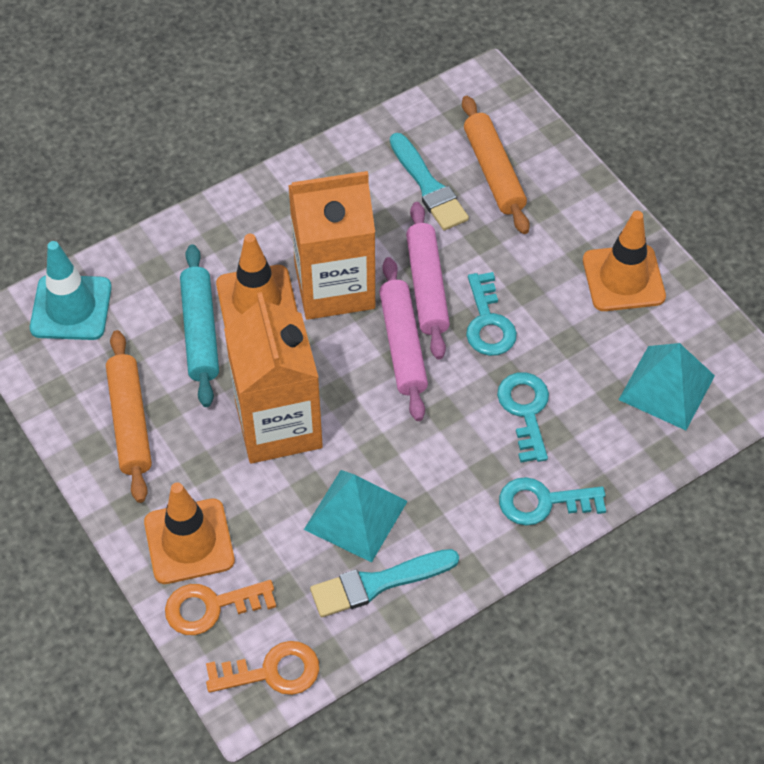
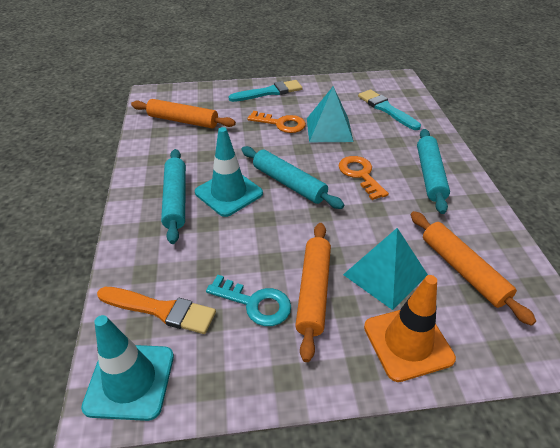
orange brush: none = 0 -> [97,287,216,334] = 1
orange carton: [224,292,323,463] [288,171,375,320] = 2 -> none = 0
orange rolling pin: [106,330,152,503] [462,96,530,234] = 2 -> [131,99,236,128] [295,223,331,362] [411,211,536,326] = 3
orange traffic cone: [144,482,235,584] [216,234,298,328] [583,211,666,311] = 3 -> [364,275,456,382] = 1
pink rolling pin: [379,257,428,421] [406,202,450,360] = 2 -> none = 0
turquoise key: [466,272,517,356] [497,372,549,462] [499,477,606,525] = 3 -> [206,275,291,326] = 1
turquoise rolling pin: [180,244,219,407] = 1 -> [161,149,186,244] [241,146,344,209] [417,129,450,214] = 3
turquoise traffic cone: [30,241,112,340] = 1 -> [81,315,174,421] [195,127,263,217] = 2

